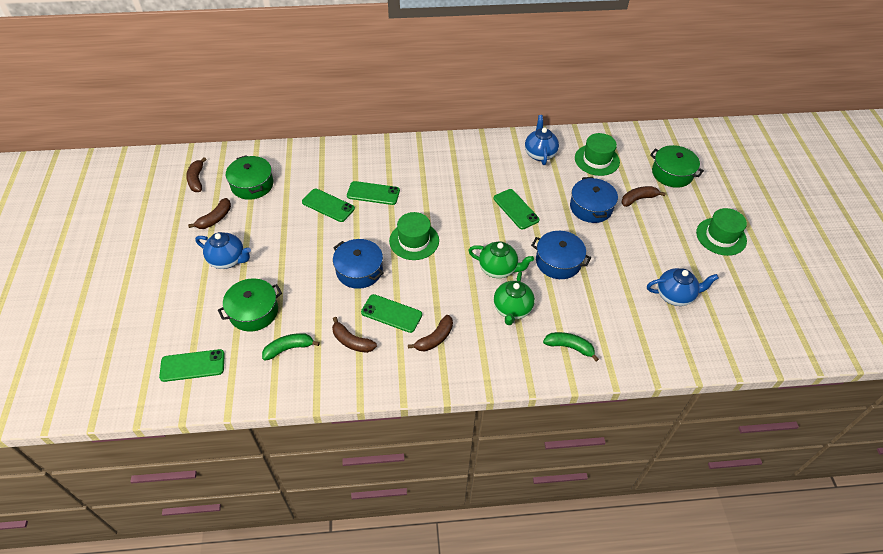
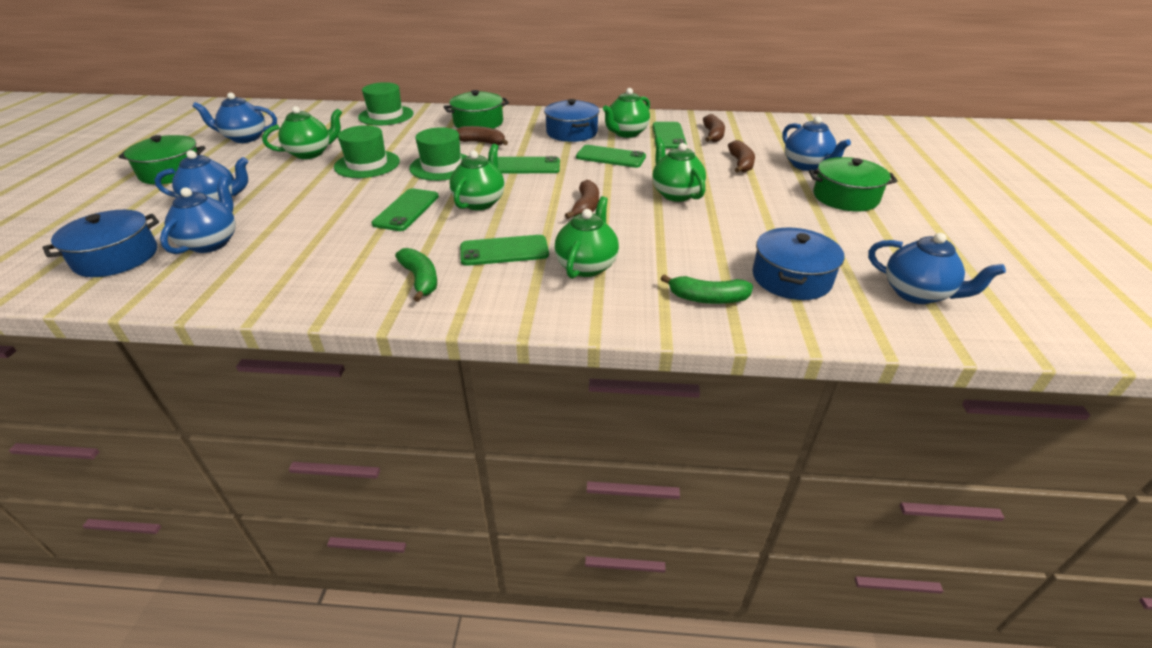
blue teapot: [195,232,251,269] [525,115,559,165] [647,268,719,306] = 3 -> [154,150,249,201] [160,177,236,254] [193,92,277,143] [782,116,851,171] [868,233,1006,304] = 5
brown banana: [186,157,206,192] [188,198,231,229] [332,317,377,353] [408,315,453,352] [621,186,666,207] = 5 -> [456,126,508,145] [565,180,599,219] [703,114,725,142] [728,140,755,173] = 4
green teapot: [468,241,534,278] [494,271,535,325] = 2 -> [262,106,342,159] [450,144,505,210] [554,196,619,279] [603,88,650,138] [652,137,706,202] = 5

